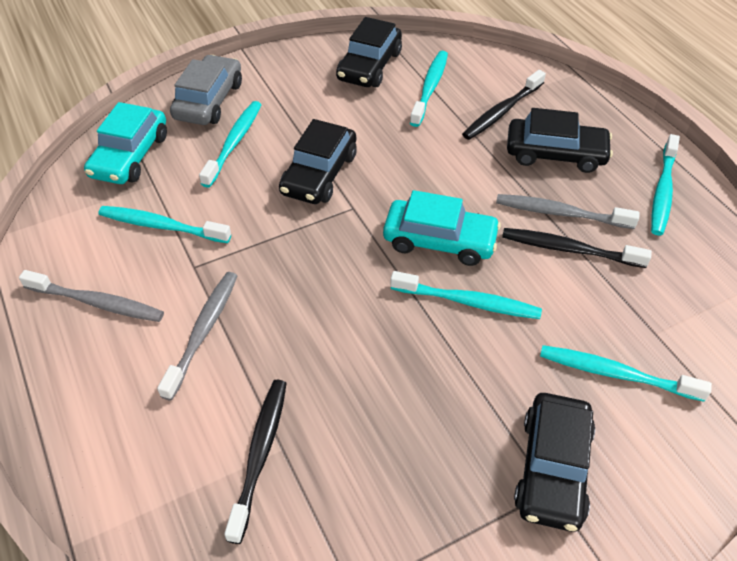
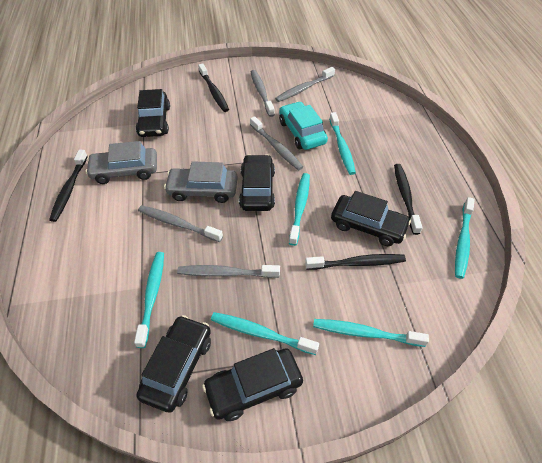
black car: [279,119,357,204] [336,17,402,87] [507,108,613,173] [514,393,595,532] = 4 -> [136,89,170,137] [136,315,211,413] [202,348,303,421] [239,154,275,211] [331,191,411,246] = 5
black toothbrush: [224,380,287,544] [462,70,546,140] [502,228,652,268] = 3 -> [49,150,88,222] [198,64,229,112] [305,254,406,270] [394,164,422,235] = 4
grey car: [170,55,242,125] = 1 -> [85,141,157,184] [164,161,238,203] = 2
grey toothbrush: [19,270,164,322] [157,272,237,401] [496,194,640,229] = 3 -> [138,205,223,242] [177,265,280,278] [250,116,303,170] [251,70,275,117] [275,67,335,102] = 5
turquoise car: [84,102,167,184] [383,190,501,266] = 2 -> [279,102,328,150] = 1

